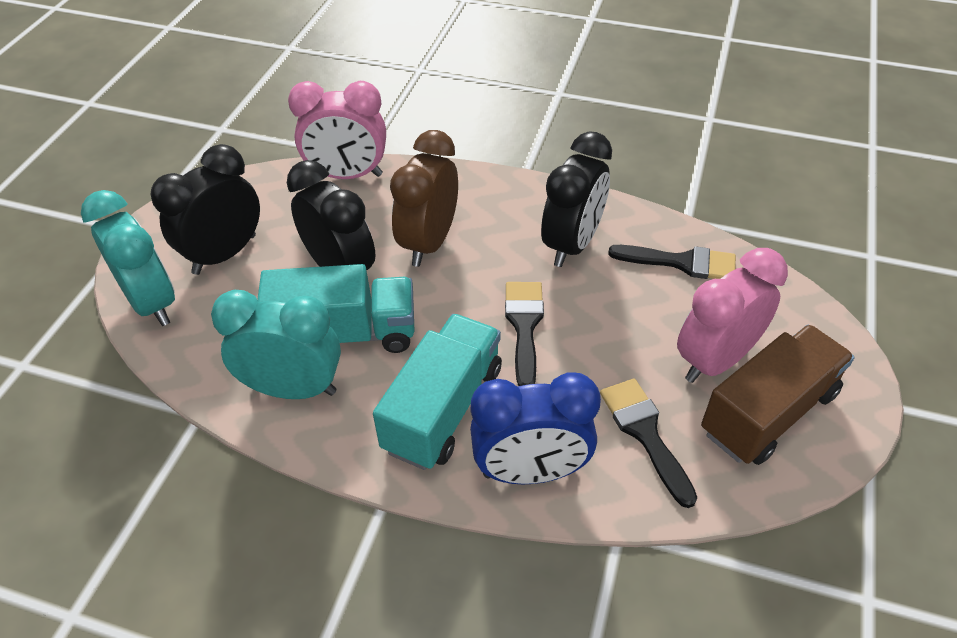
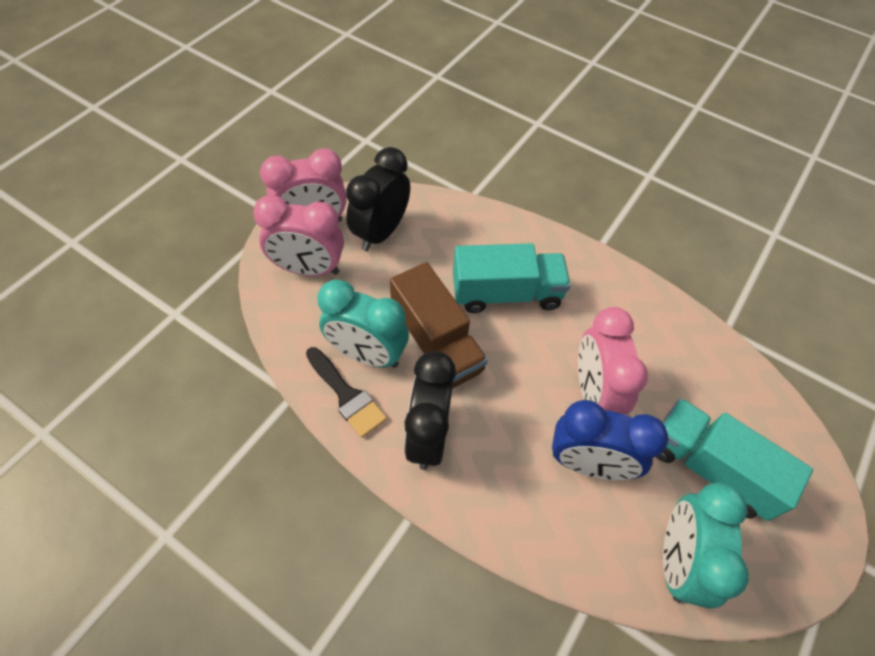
black brush: [505,282,544,386] [600,378,697,508] [608,245,736,279] = 3 -> [306,347,387,438] = 1
black clock: [150,144,260,275] [287,160,376,270] [541,131,612,267] = 3 -> [346,147,410,251] [404,351,456,470] = 2
brown clock: [390,130,458,267] = 1 -> none = 0
pink clock: [288,81,386,179] [677,248,788,383] = 2 -> [253,195,344,276] [260,148,347,222] [578,307,648,415] = 3

